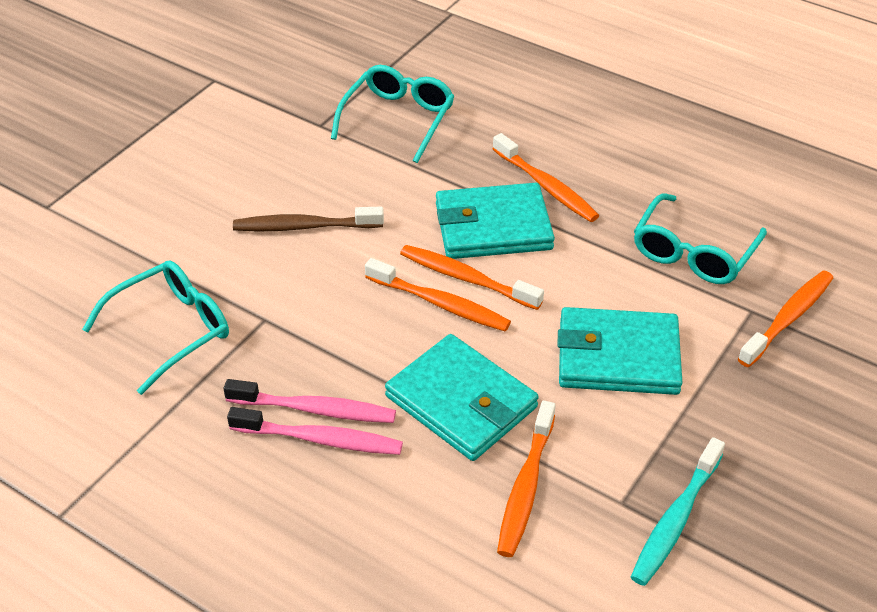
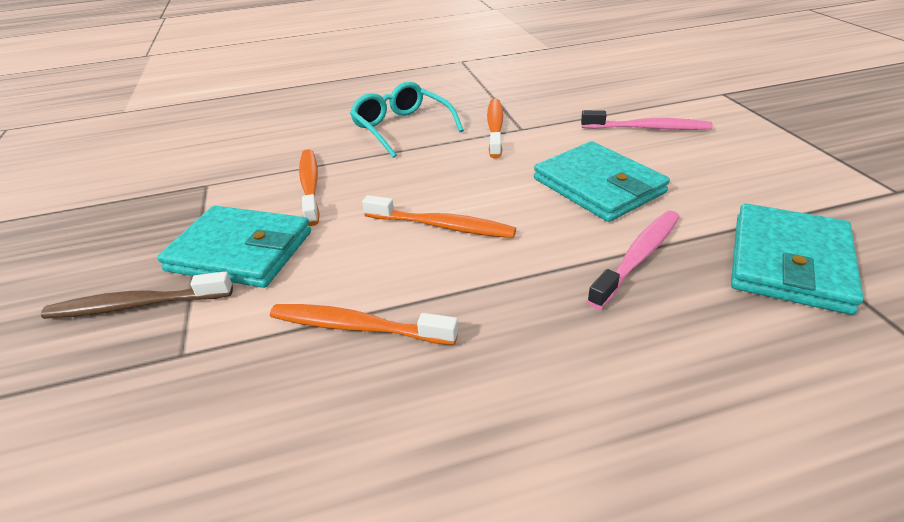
orange toothbrush: [365,258,511,331] [400,245,544,310] [493,133,599,222] [497,400,555,557] [738,270,833,367] = 5 -> [270,304,458,345] [299,149,320,226] [362,195,516,238] [487,99,503,158] = 4
turquoise glasses: [82,260,229,395] [331,65,455,163] [634,193,767,284] = 3 -> [350,81,464,158] = 1
turquoise toothbrush: [631,437,725,586] = 1 -> none = 0

